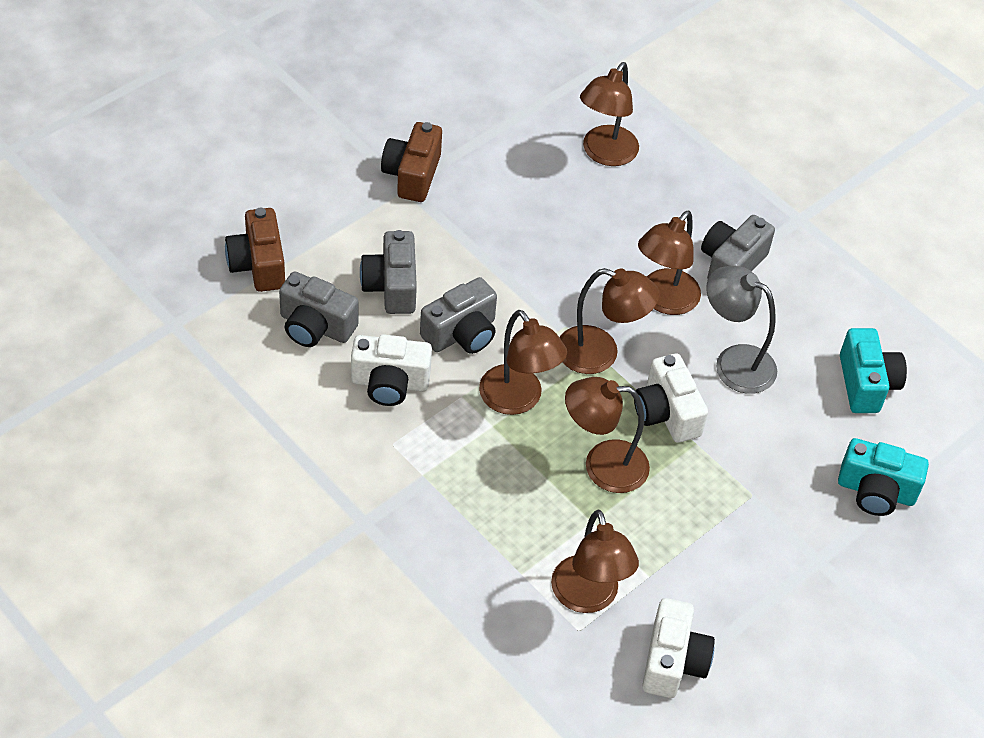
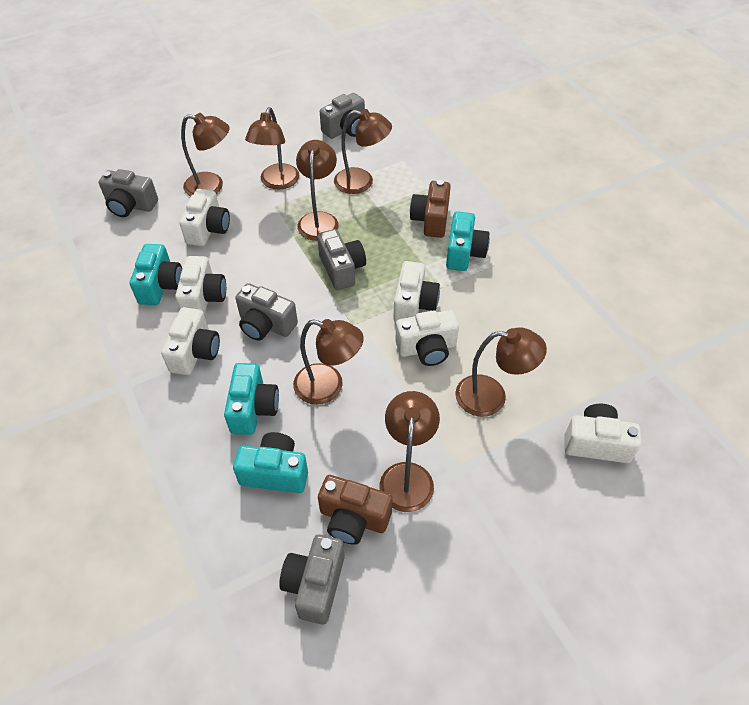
brown lamp: [479,310,567,415] [551,510,639,613] [559,268,660,374] [565,377,650,493] [580,62,639,166] [638,211,701,315] = 6 -> [181,113,230,196] [245,107,299,189] [293,319,364,405] [296,140,339,241] [334,109,392,194] [379,391,440,512] [455,327,547,417] = 7
grey camera: [279,271,359,347] [360,230,417,314] [420,277,497,354] [701,215,775,279] = 4 -> [99,169,158,217] [235,283,298,341] [279,535,345,624] [317,229,366,290] [320,93,365,139] = 5
grey lamp: [706,266,777,394] = 1 -> none = 0
turquoise camera: [838,438,929,516] [840,328,907,413] = 2 -> [130,244,182,305] [224,363,279,435] [233,432,308,493] [446,211,490,271] = 4
white camera: [351,334,432,406] [634,353,708,443] [642,598,715,698] = 3 -> [161,307,220,375] [175,256,226,316] [180,189,230,246] [394,261,440,322] [395,310,459,366] [565,404,641,463] = 6

